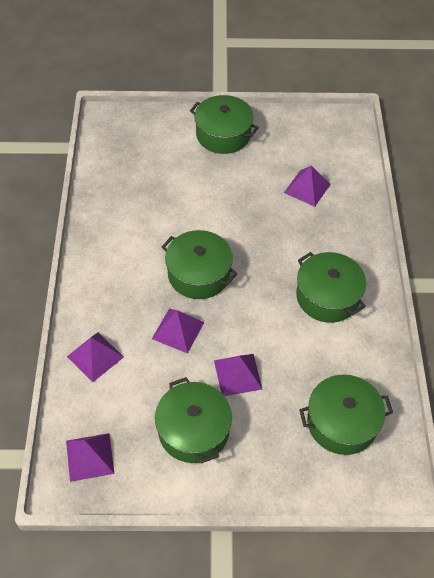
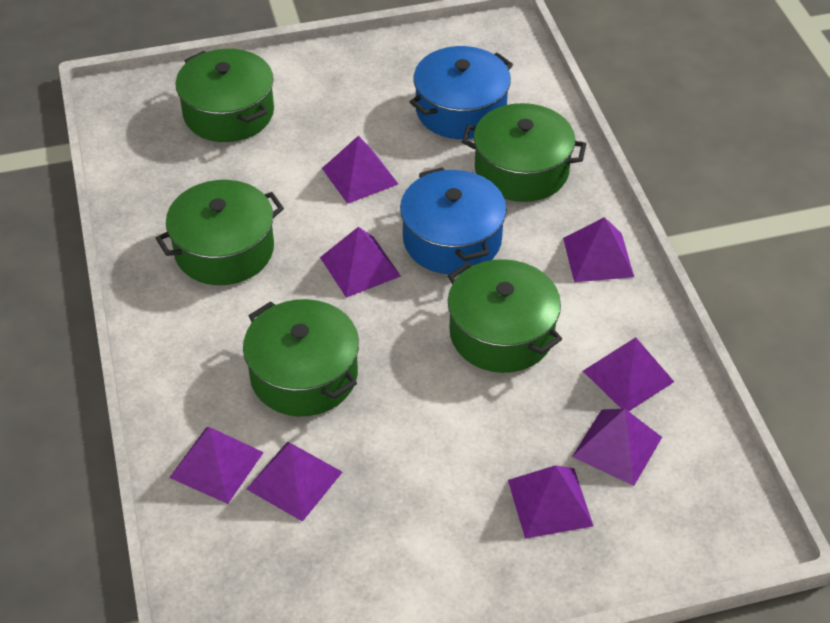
blue pot: none = 0 -> [400,167,507,274] [409,46,513,139] = 2
purple pyramid: [66,433,115,482] [67,333,124,382] [152,309,204,353] [214,354,263,396] [284,166,331,207] = 5 -> [169,427,264,504] [247,441,342,522] [320,227,401,298] [322,136,398,204] [508,465,593,539] [563,217,634,282] [572,409,662,486] [583,337,674,411] = 8

